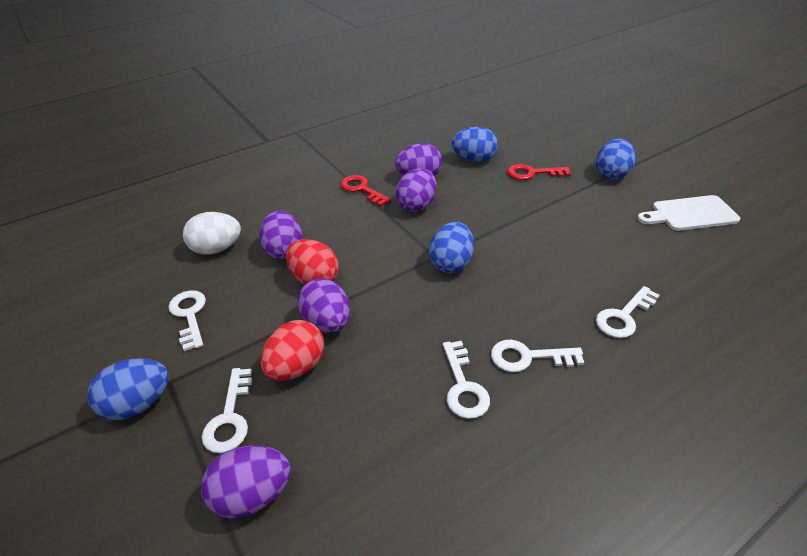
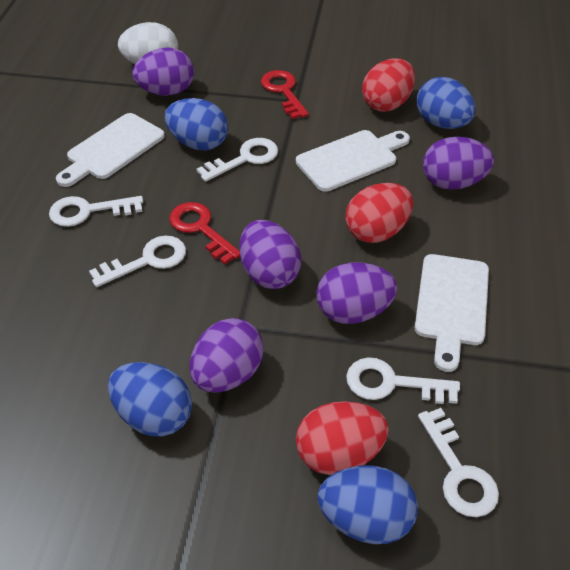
red egg: [260,320,324,381] [286,239,339,285] = 2 -> [296,401,389,475] [345,183,413,243] [362,59,415,112] = 3
white cutting board: [637,195,740,231] = 1 -> [56,113,165,187] [296,130,410,192] [415,254,489,372] = 3

